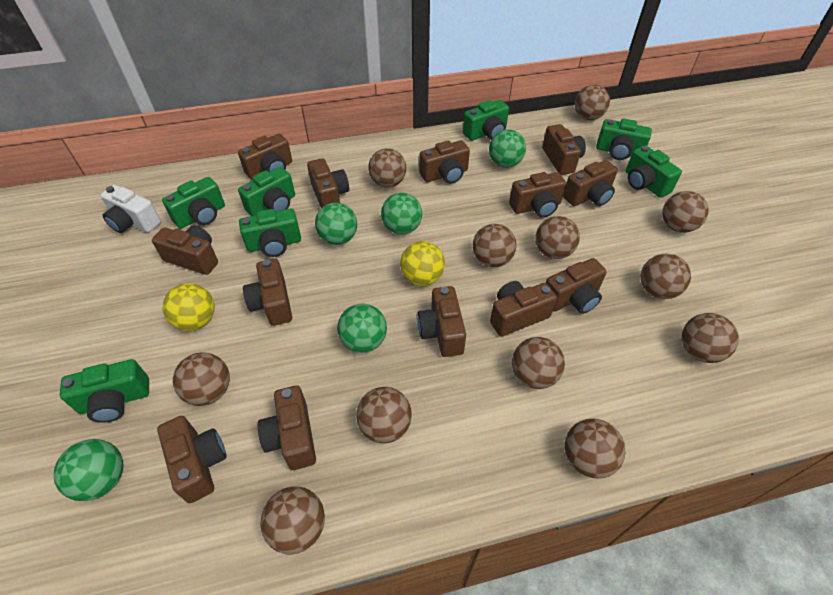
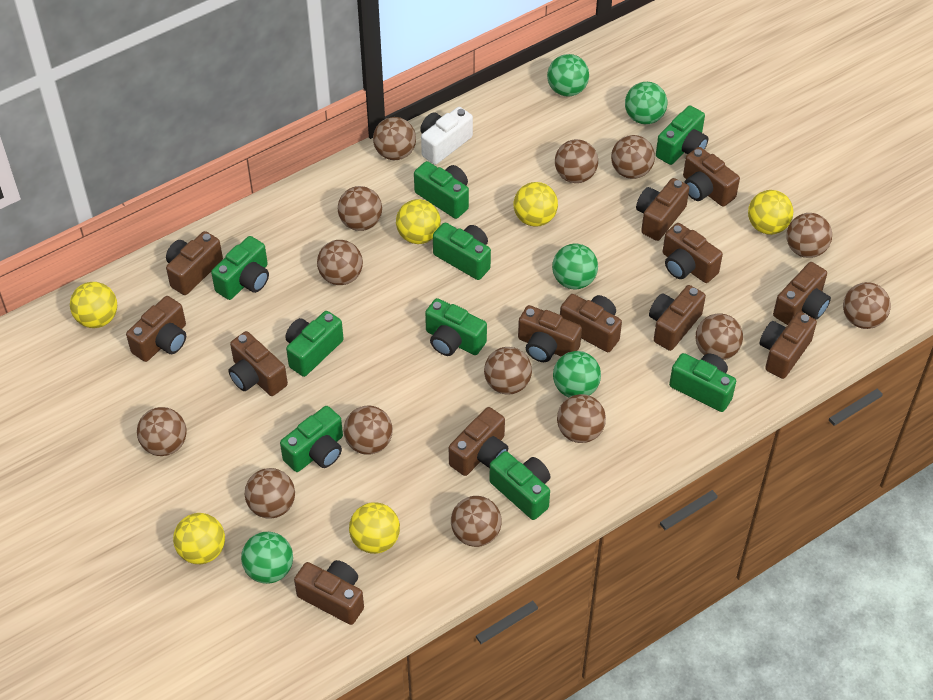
brown ball: [173,353,230,406] [260,486,325,555] [356,387,412,443] [368,148,406,188] [473,224,516,267] [512,337,565,389] [535,216,580,259] [565,418,625,479] [575,85,610,120] [641,254,691,299] [662,191,709,233] [682,313,739,363] = 12 -> [137,407,187,456] [245,468,295,519] [317,240,363,285] [338,186,382,231] [344,405,393,455] [373,117,416,160] [451,496,501,547] [484,347,532,394] [555,139,598,183] [557,394,606,443] [611,135,655,179] [696,313,743,360] [786,213,832,258] [843,282,891,329] = 14
green camera: [60,359,149,423] [162,177,225,229] [238,167,295,216] [239,208,301,257] [463,100,509,141] [596,119,652,160] [626,145,682,198] = 7 -> [211,236,269,300] [280,406,343,472] [285,311,344,377] [414,161,469,219] [425,298,487,356] [433,222,491,280] [489,451,550,520] [656,105,708,165] [669,353,736,412] = 9
yellow ball: [163,283,215,331] [400,241,445,286] = 2 -> [70,282,117,328] [173,513,225,564] [349,502,400,554] [396,199,441,244] [514,182,558,227] [748,190,793,235] = 6

